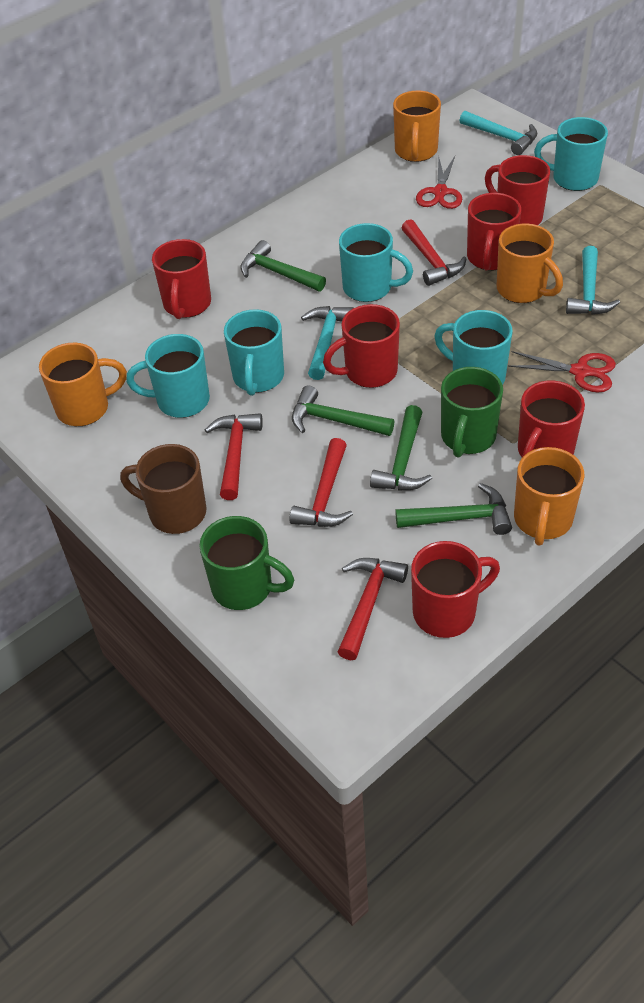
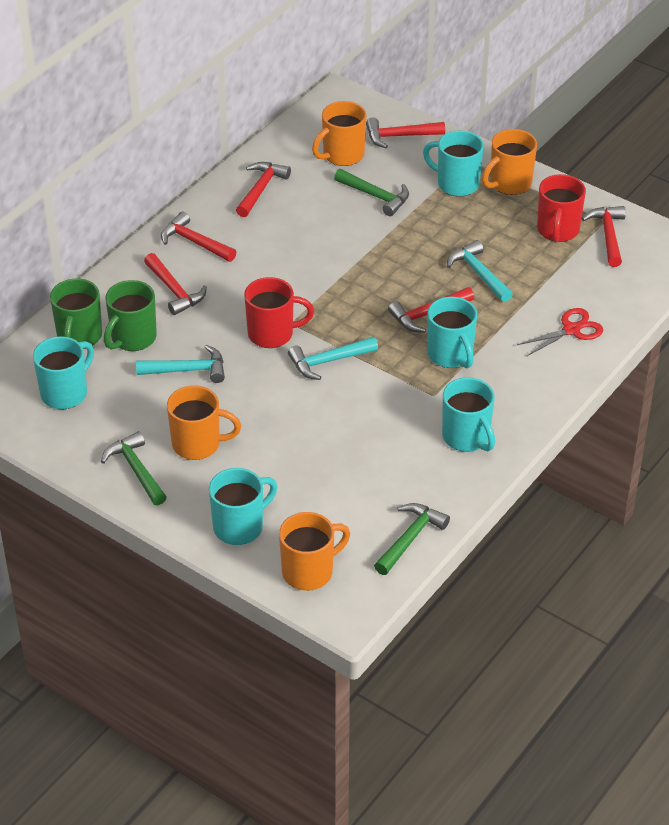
brown mug: [120,444,206,534] = 1 -> none = 0
green hammer: [240,240,326,291] [292,385,395,436] [370,405,432,491] [395,483,512,535] = 4 -> [101,431,167,505] [334,169,409,216] [374,503,450,575] = 3
red hammer: [205,413,263,500] [289,438,353,527] [338,558,408,660] [402,219,467,286] = 4 -> [144,253,207,315] [161,211,236,262] [236,162,291,217] [366,117,445,148] [388,287,474,333] [582,206,626,267] = 6
red mug: [152,239,211,319] [323,304,400,388] [411,541,500,638] [467,193,521,270] [485,155,550,225] [518,380,585,457] = 6 -> [244,277,314,348] [537,174,586,242] = 2
red scissors: [416,156,462,209] [508,351,616,392] = 2 -> [517,308,603,356] = 1

